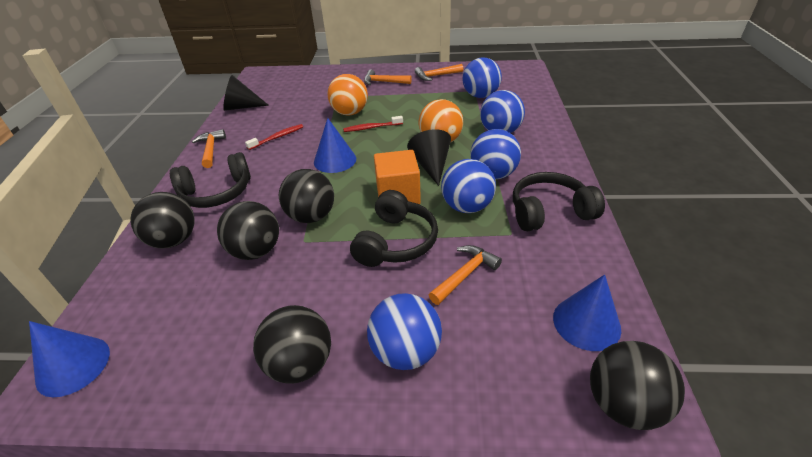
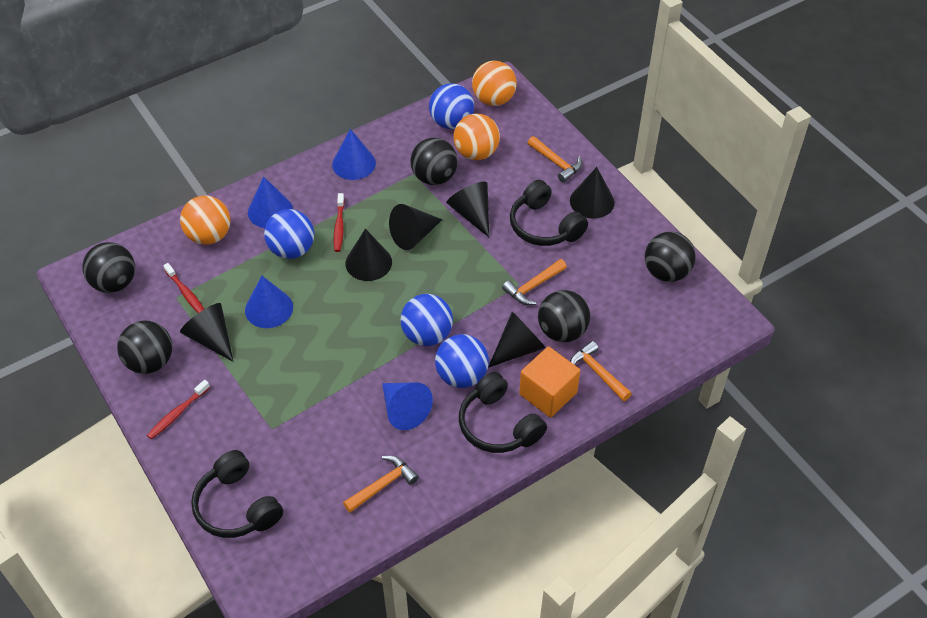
black cone: [223,75,269,111] [407,129,451,186] = 2 -> [180,303,234,362] [345,229,392,281] [389,204,443,250] [447,182,489,237] [488,312,546,368] [570,167,615,219] = 6
blue ball: [367,293,442,370] [441,159,496,213] [462,57,502,98] [470,129,521,179] [480,90,525,133] = 5 -> [264,209,314,259] [400,294,453,346] [429,83,474,129] [435,334,489,388] = 4
blue cone: [29,321,110,397] [314,118,356,173] [553,274,621,351] = 3 -> [245,276,293,328] [248,177,293,228] [332,129,376,180] [382,382,433,430] = 4
orange ball: [327,74,368,116] [419,99,463,143] = 2 -> [180,196,230,245] [453,114,500,160] [472,61,517,106] = 3
red toothbrush: [245,124,303,150] [343,116,403,132] = 2 -> [147,380,210,439] [163,263,204,313] [334,193,345,252] = 3

